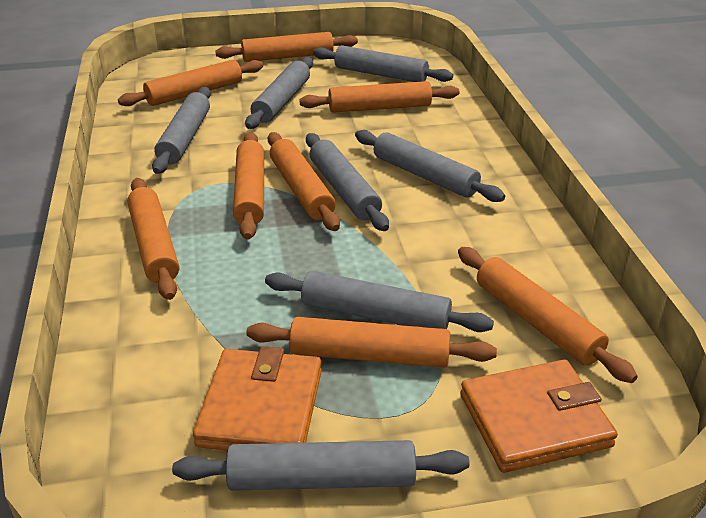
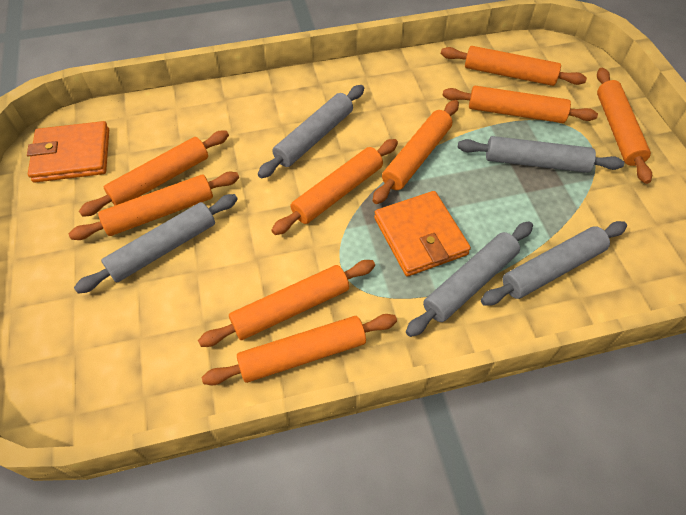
grey rolling pin: [152,87,211,174] [172,440,469,491] [245,57,313,129] [265,271,494,332] [306,133,389,231] [313,45,453,82] [355,130,505,202] = 7 -> [74,194,238,294] [258,85,364,178] [406,222,533,337] [458,136,624,173] [481,221,627,306] = 5
orange rolling pin: [118,60,263,106] [127,178,179,300] [215,32,358,62] [233,132,264,239] [246,317,497,368] [268,132,340,231] [299,81,459,113] [458,247,638,383] = 8 -> [69,172,239,240] [79,131,229,217] [198,260,375,347] [202,314,397,385] [271,139,398,235] [373,100,459,204] [441,46,587,86] [442,86,598,123] [597,68,652,184] = 9

